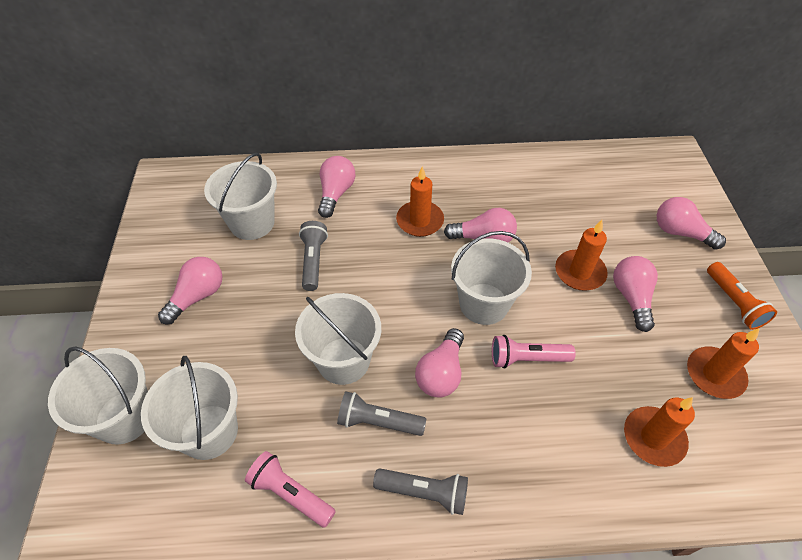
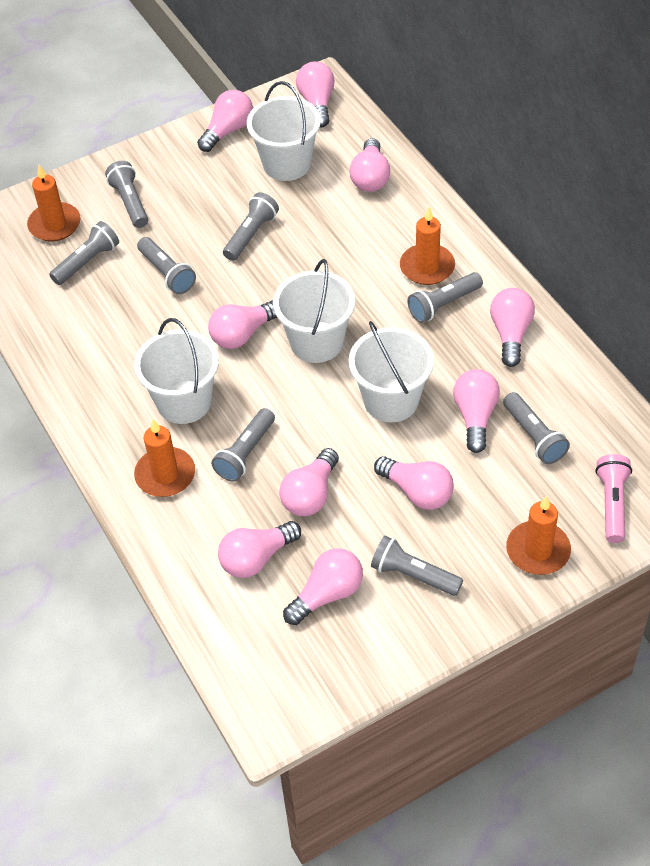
grey flashlight: [299,221,328,291] [337,391,426,436] [373,468,468,515] = 3 -> [49,221,119,285] [105,161,148,228] [137,237,196,294] [211,408,275,482] [223,192,279,261] [371,536,463,596] [407,272,483,323] [503,392,570,464] = 8
orange flashlight: [707,262,777,330] = 1 -> none = 0
pink flashlight: [245,451,336,528] [492,335,576,368] = 2 -> [595,454,632,543] = 1
pink light bulb: [158,257,222,324] [318,156,355,218] [415,328,464,398] [444,208,517,243] [613,256,658,332] [657,197,726,250] = 6 -> [197,90,253,152] [208,301,277,349] [218,521,301,578] [279,448,339,516] [283,548,363,625] [296,61,335,128] [349,138,390,192] [374,456,454,510] [453,369,500,453] [490,288,535,367] = 10
white bucket: [48,346,148,445] [141,356,238,460] [204,153,277,240] [295,293,381,385] [451,231,532,325] = 5 -> [134,318,219,424] [247,81,321,181] [273,259,355,363] [349,321,434,422] = 4

